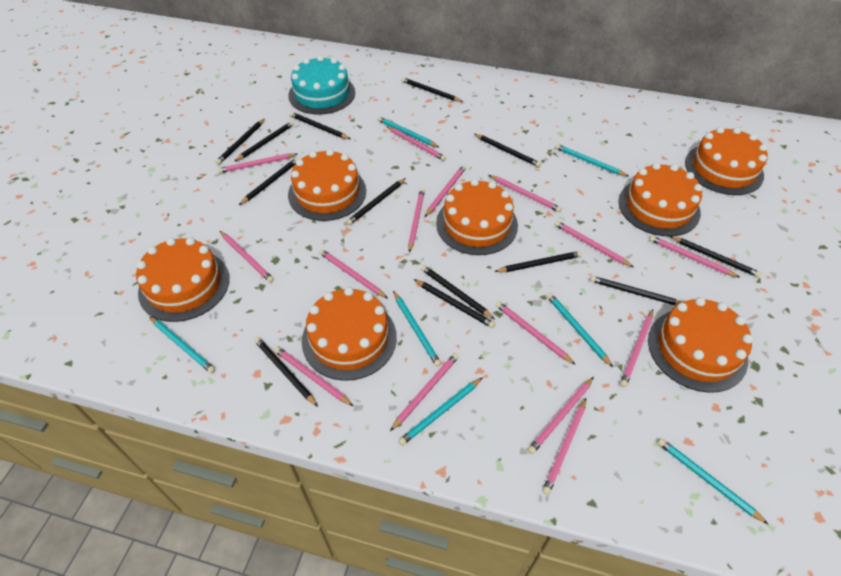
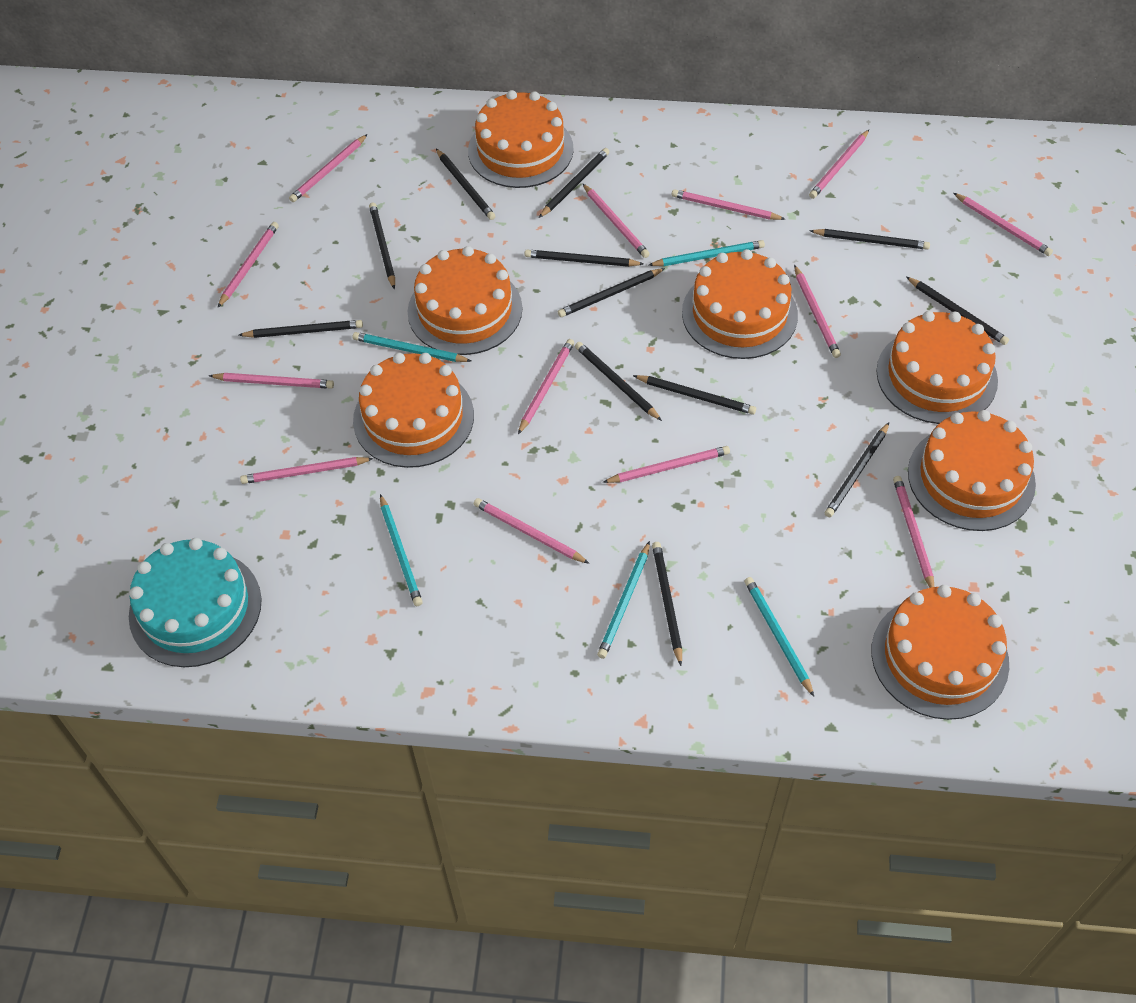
black pencil: [216,119,265,165] [235,121,294,161] [239,158,298,205] [254,337,318,407] [290,112,350,139] [346,178,406,225] [402,77,463,102] [414,279,495,328] [421,265,495,319] [474,134,541,167] [494,251,582,272] [590,276,682,305] [670,236,761,277] = 13 -> [239,320,363,338] [369,203,395,289] [436,149,495,220] [525,250,643,267] [539,148,609,218] [558,268,665,317] [575,342,662,421] [633,375,756,415] [652,542,682,666] [810,229,930,250] [825,422,889,517] [906,276,1009,345] = 12
pink pencil: [217,153,297,173] [220,231,274,283] [274,346,353,406] [319,249,388,299] [387,126,446,161] [390,353,459,431] [408,189,425,252] [425,165,466,217] [489,175,562,212] [495,301,576,365] [528,377,594,454] [542,398,586,495] [555,221,634,267] [620,309,653,387] [649,236,740,278] = 15 -> [209,373,334,389] [218,222,279,307] [240,457,374,484] [289,134,368,202] [474,498,590,564] [518,339,574,434] [583,184,650,258] [602,446,730,483] [672,189,785,220] [794,265,841,358] [809,130,869,199] [893,476,934,588] [954,193,1053,256] = 13
turquoise pencil: [149,316,215,373] [377,116,439,147] [393,291,441,367] [398,377,483,445] [547,293,613,367] [555,144,629,177] [657,438,768,524] = 7 -> [353,332,471,362] [380,494,423,606] [597,541,650,659] [649,240,765,266] [744,577,814,697] = 5

